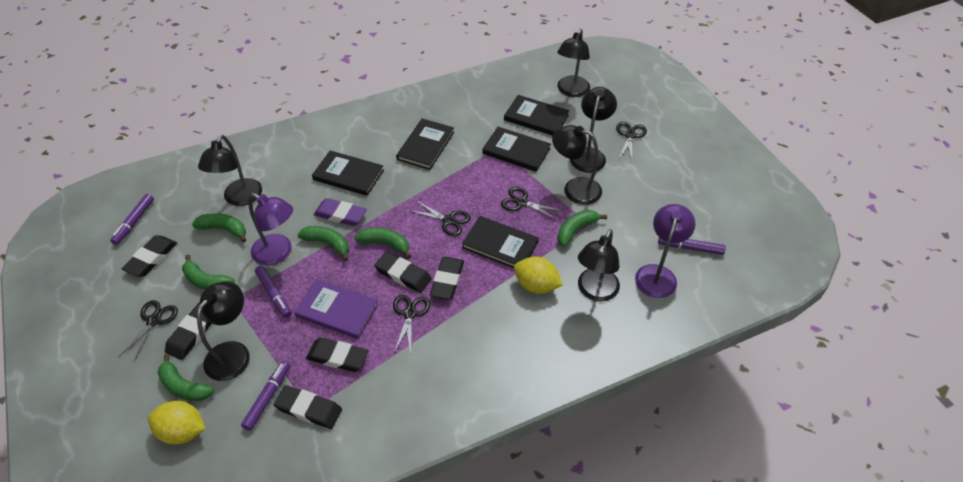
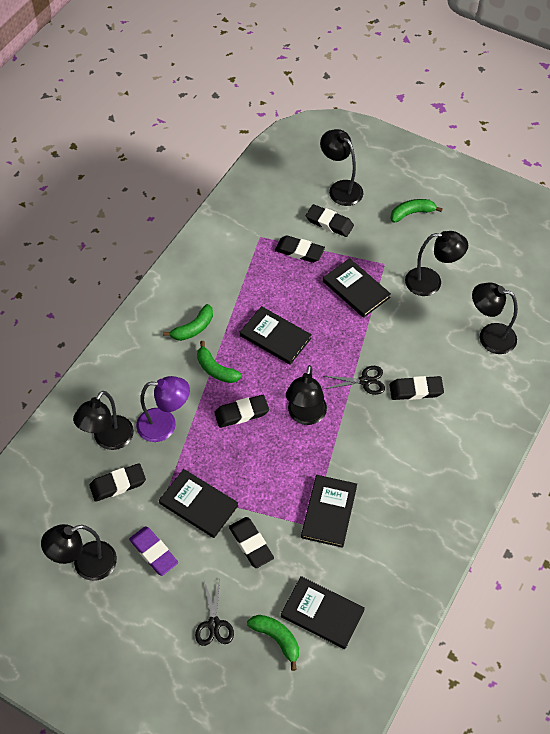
black scissors: [119,300,178,362] [393,295,430,353] [411,201,471,236] [501,187,563,220] [616,122,647,160] = 5 -> [195,579,234,646] [324,366,385,395] = 2
green banana: [158,353,214,401] [182,254,235,290] [192,213,246,242] [298,226,349,261] [354,227,411,259] [557,210,607,247] = 6 -> [163,304,213,341] [197,341,242,383] [247,615,299,671] [390,199,443,223] = 4
purple book: [294,279,379,339] = 1 -> none = 0
purple lamp: [248,193,293,266] [635,204,695,298] = 2 -> [136,376,190,442] = 1
purple marker: [110,194,154,245] [241,361,290,431] [255,266,292,318] [658,237,726,255] = 4 -> none = 0
yellow lemon: [148,401,206,445] [514,257,563,294] = 2 -> none = 0

